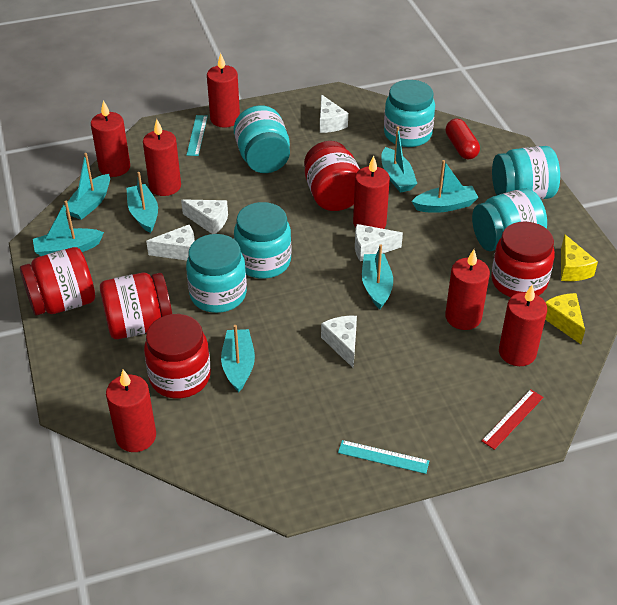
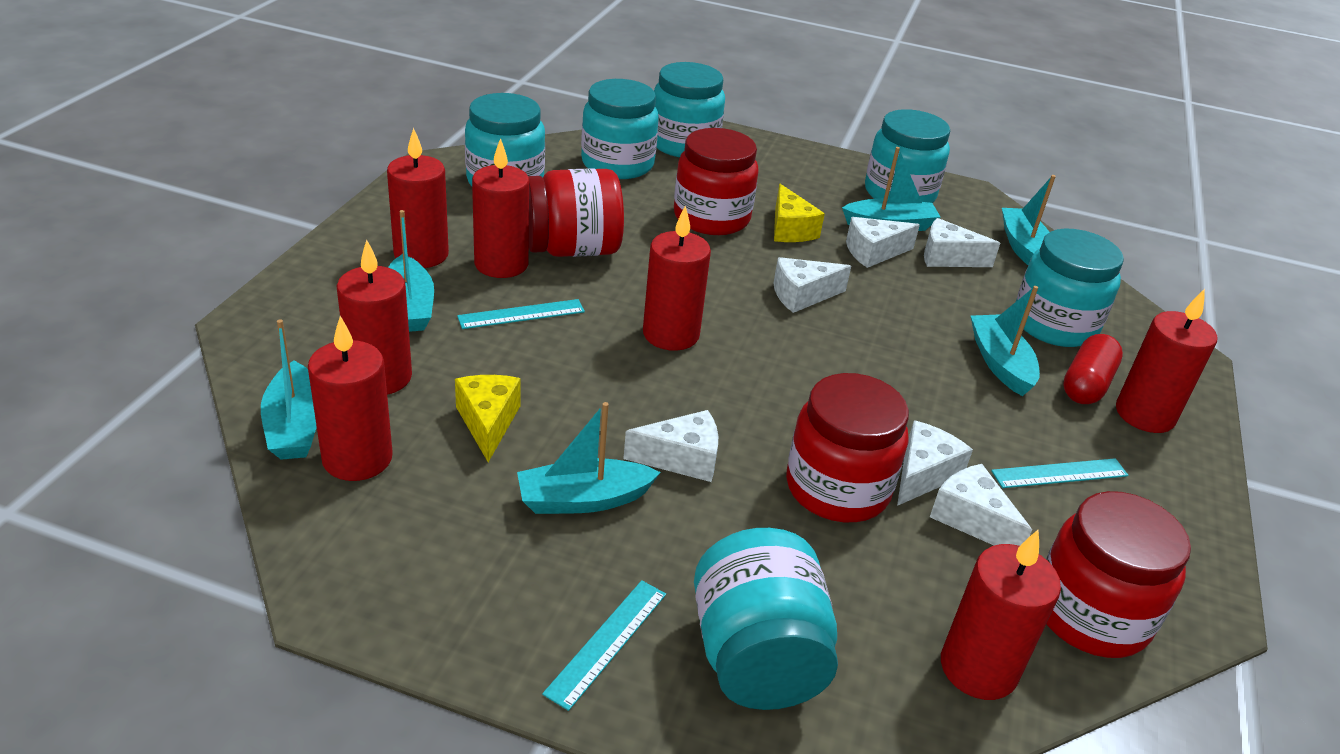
red jar: [20,247,95,316] [100,273,172,339] [144,314,211,399] [304,141,360,211] [491,222,555,297] = 5 -> [528,168,624,257] [674,128,759,235] [786,373,909,522] [1046,491,1191,658] = 4
red ruler: [482,389,543,450] = 1 -> none = 0
turquoise boat: [33,201,104,256] [64,153,110,220] [127,172,158,233] [221,325,255,392] [362,245,393,309] [381,126,417,193] [412,160,479,213] = 7 -> [261,319,317,460] [388,210,434,332] [517,402,661,514] [842,147,940,231] [971,286,1040,396] [1002,175,1056,265] = 6
turquoise ruler: [187,115,208,156] [338,440,429,474] = 2 -> [457,299,585,329] [542,580,666,711] [991,458,1128,488] = 3
white cheese: [146,225,195,260] [181,199,228,234] [320,94,348,133] [321,316,357,368] [355,224,403,261] = 5 -> [623,410,718,482] [774,257,851,313] [846,217,920,268] [897,420,973,506] [924,218,1000,267] [930,464,1032,546] = 6

